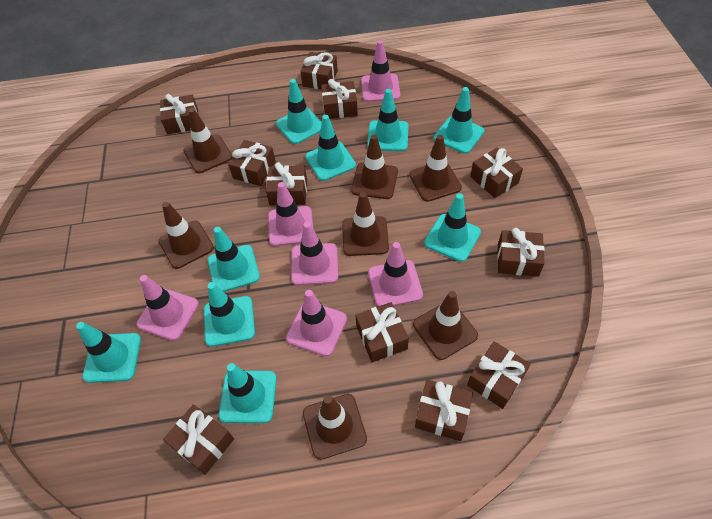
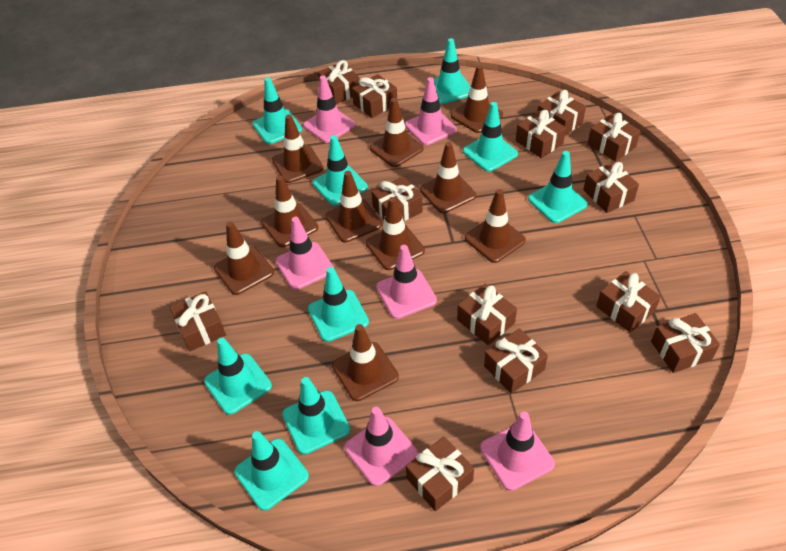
brown gift: [160,94,198,134] [163,404,234,475] [228,140,276,186] [266,162,307,205] [300,52,338,89] [321,79,358,119] [355,302,409,362] [415,379,473,441] [467,341,531,409] [470,147,523,198] [497,228,545,277] = 11 -> [170,291,226,351] [318,60,360,104] [352,74,397,118] [371,176,423,221] [406,436,474,511] [457,284,517,345] [484,328,548,394] [516,110,566,158] [537,90,586,136] [583,162,639,213] [588,113,641,162] [596,271,661,332] [651,313,720,373] = 13
brown traffic cone: [158,202,214,269] [183,108,232,173] [303,394,367,460] [342,192,389,256] [351,135,398,199] [409,135,462,202] [413,291,478,360] = 7 -> [214,221,274,295] [261,175,318,247] [272,114,323,183] [325,171,382,242] [332,324,399,401] [366,197,425,270] [370,98,424,167] [420,142,476,213] [451,65,503,133] [465,189,526,263] = 10

